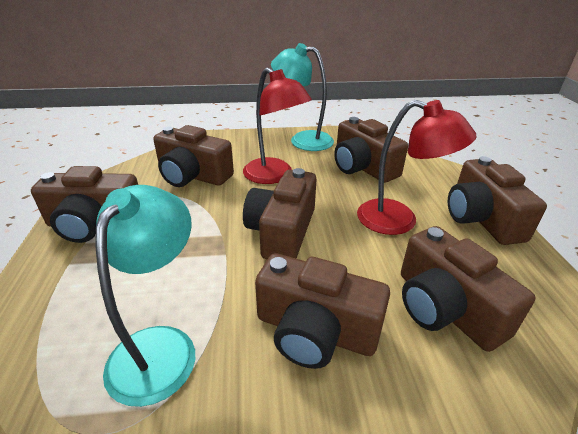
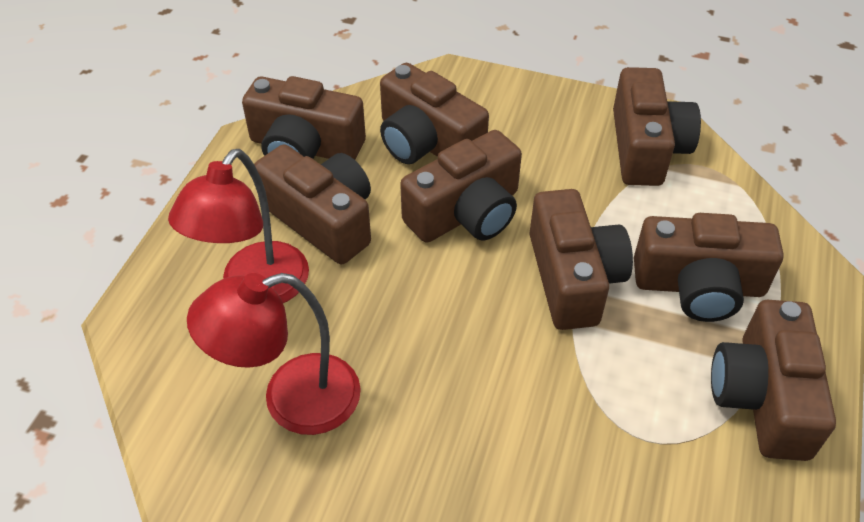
brown camera: [31,166,138,243] [153,125,234,187] [243,168,317,259] [255,253,390,369] [334,117,408,183] [401,226,536,352] [448,156,547,245] = 7 -> [242,76,366,160] [254,144,371,264] [380,63,489,164] [400,130,522,243] [529,189,633,330] [613,67,701,186] [634,213,783,322] [711,300,836,461] = 8
turquoise lamp: [95,185,195,407] [271,43,334,151] = 2 -> none = 0

